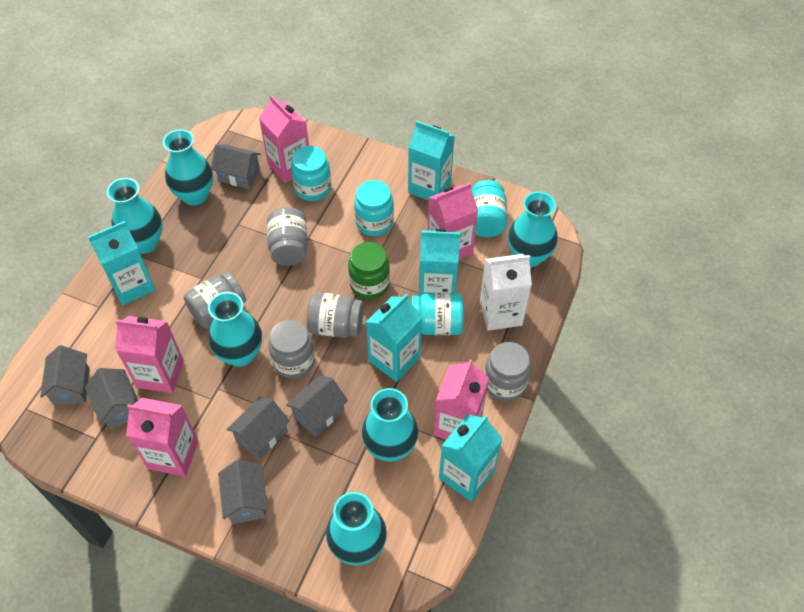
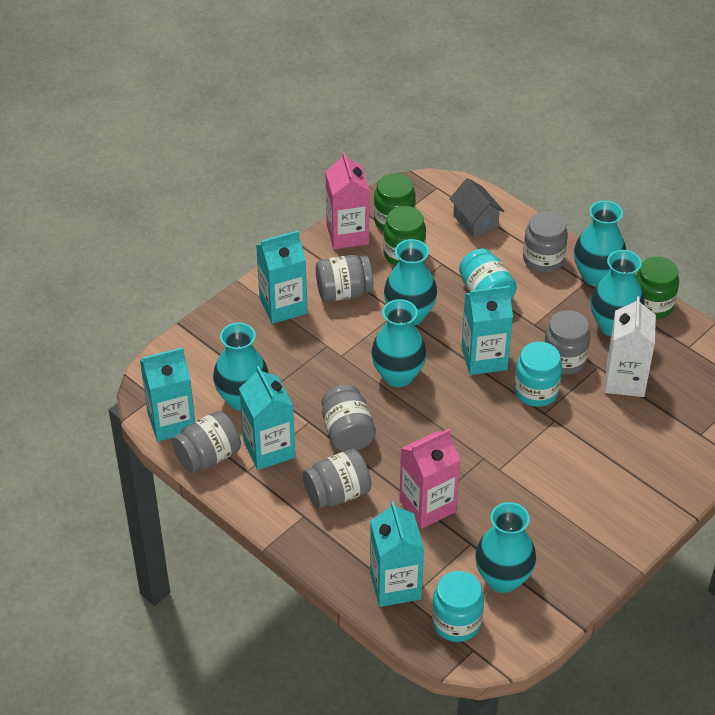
green jar: [348,242,390,299] = 1 -> [374,173,416,231] [383,206,426,266] [636,256,679,319] = 3
grey house: [40,345,90,406] [85,368,138,430] [211,144,261,189] [218,460,268,524] [227,397,290,460] [286,375,348,437] = 6 -> [450,178,504,238] = 1
grey jar: [184,271,246,329] [267,207,308,266] [268,320,315,379] [307,292,364,338] [484,342,531,401] = 5 -> [172,411,241,473] [303,449,371,509] [316,255,373,302] [322,384,376,452] [523,211,568,273] [544,310,590,375] = 6
pink carton: [115,316,184,393] [126,398,198,477] [259,95,309,183] [427,183,478,260] [434,359,489,440] = 5 -> [325,152,370,249] [399,429,460,529] = 2
turquoise jar: [291,146,331,201] [354,180,394,236] [411,293,464,335] [471,180,507,237] = 4 -> [432,571,484,642] [459,248,517,299] [514,342,562,407] = 3

